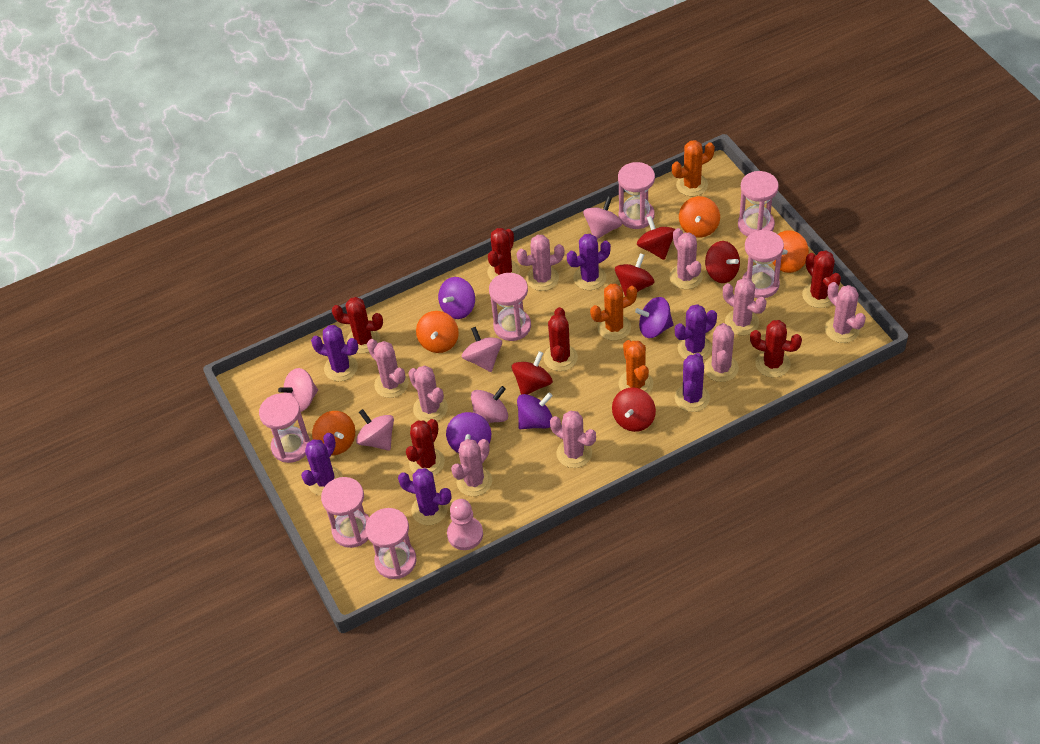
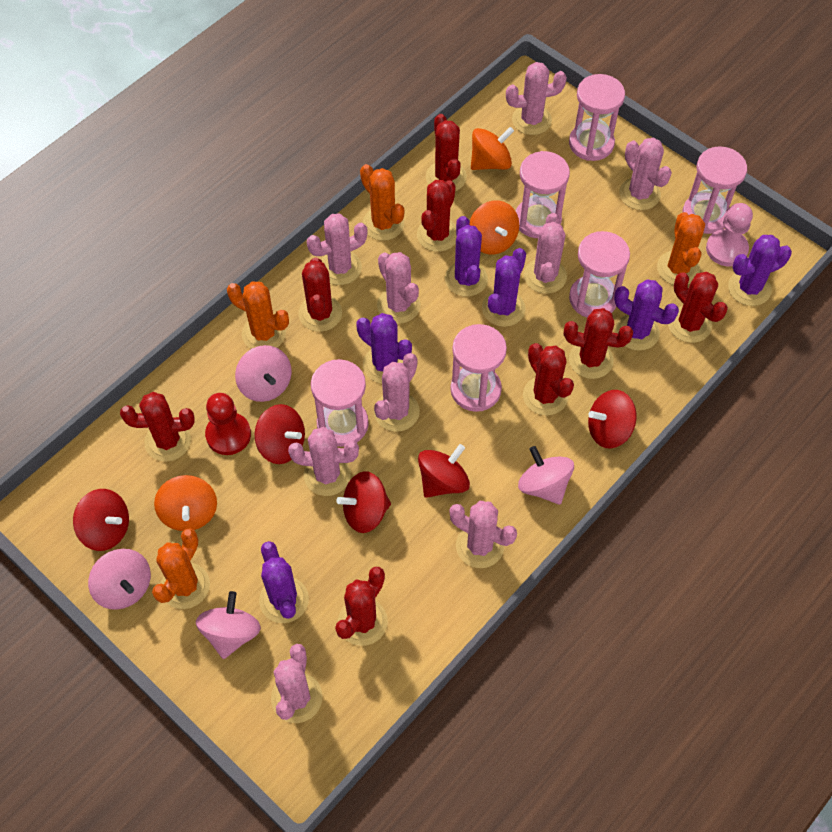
orange cactus: [590,284,637,341] [619,340,653,393] [672,140,715,196] = 3 -> [152,528,210,609] [227,281,289,349] [360,164,404,240] [657,212,705,285] = 4
orange spinning top: [312,411,355,455] [416,311,459,353] [679,196,720,237] [772,230,809,273] = 4 -> [154,475,217,531] [470,200,519,255] [471,127,514,170] = 3
pink hourglass: [259,393,310,463] [321,477,369,548] [365,508,417,579] [489,273,531,341] [618,162,655,229] [738,171,779,237] [742,230,784,298] = 7 -> [311,359,369,447] [450,324,507,412] [516,151,570,238] [569,74,625,161] [569,231,630,318] [682,146,747,234] = 6
pink spinning top: [278,368,318,412] [356,409,394,451] [462,327,502,372] [471,386,508,423] [583,196,622,239] = 5 -> [88,549,151,610] [196,591,261,659] [235,345,292,402] [518,446,574,505] = 4
purple spinning top: [438,277,475,319] [446,412,491,453] [517,393,553,429] [635,297,674,338] = 4 -> none = 0
red cactus: [332,297,383,353] [406,419,445,476] [487,228,520,280] [544,307,578,371] [750,320,802,378] [802,251,841,308] = 6 -> [120,392,195,462] [298,257,342,332] [335,567,388,646] [417,180,457,252] [426,114,467,191] [523,343,574,416] [564,308,633,379] [668,272,728,343] = 8
red pawn: none = 0 -> [205,393,251,455] = 1

